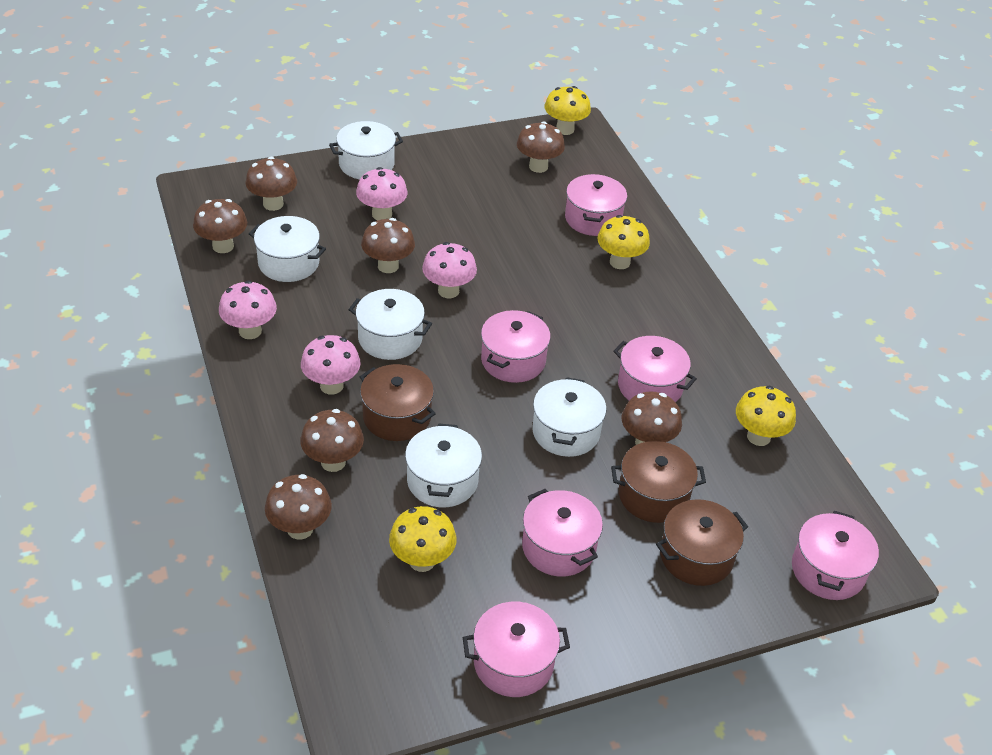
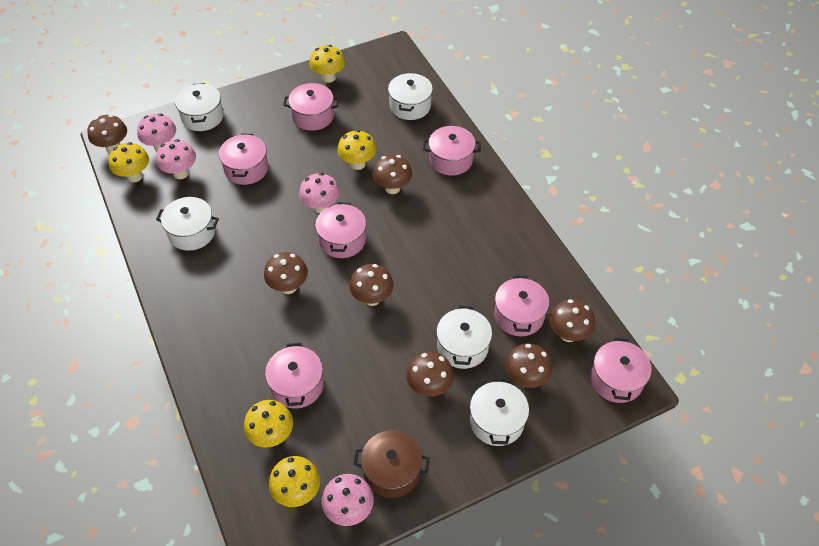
brown pot: [360,364,436,441] [611,441,706,523] [656,499,748,586] = 3 -> [353,431,430,498] = 1
pink pot: [462,602,570,697] [481,310,551,383] [522,489,603,576] [565,174,627,236] [614,336,697,402] [792,511,879,600] = 6 -> [219,134,268,185] [265,343,324,409] [283,83,339,131] [315,202,366,258] [423,126,481,176] [494,276,549,336] [590,337,652,403] = 7
yellow mushroom: [389,506,456,572] [545,86,591,135] [597,215,650,269] [736,386,796,446] = 4 -> [108,142,149,182] [244,400,293,448] [269,456,320,507] [309,45,345,83] [337,130,376,170] = 5

